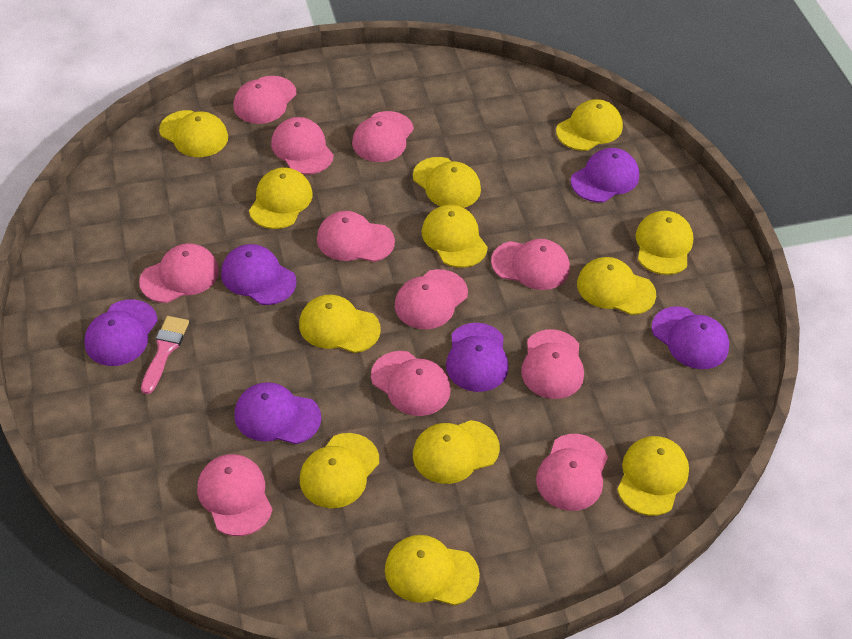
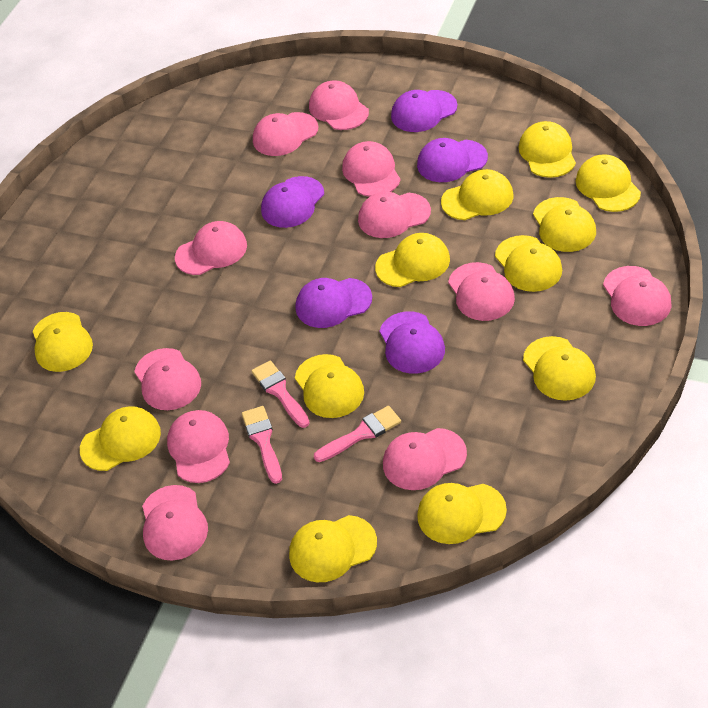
pink brush: [141,316,189,394] = 1 -> [242,406,282,484] [252,360,310,428] [314,406,401,462] = 3
purple cap: [84,300,158,366] [221,244,296,305] [234,382,321,444] [446,323,508,392] [571,148,639,202] [652,306,729,369] = 6 -> [261,176,324,228] [296,278,372,328] [380,311,445,374] [391,90,457,132] [417,138,488,182] = 5

